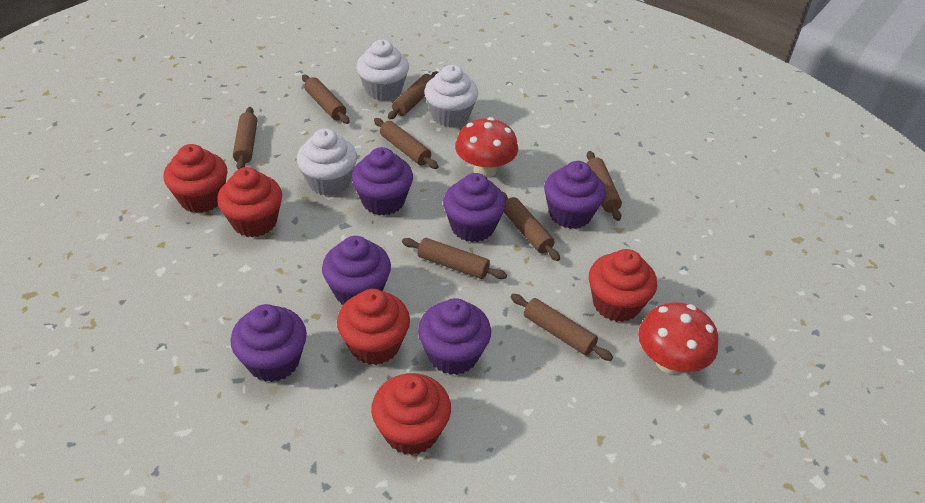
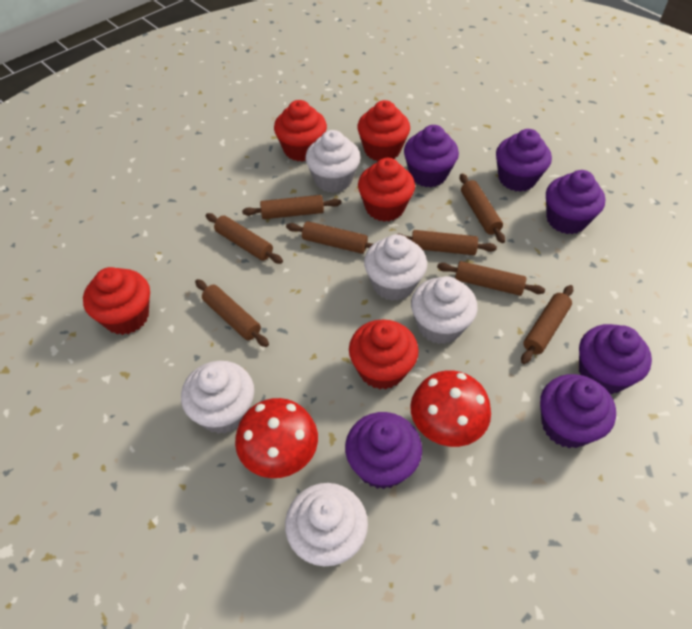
white cupcake: [297,129,357,196] [357,40,409,101] [424,65,478,127] = 3 -> [181,361,254,434] [285,483,368,566] [305,130,361,193] [364,234,427,301] [411,276,478,344] = 5

